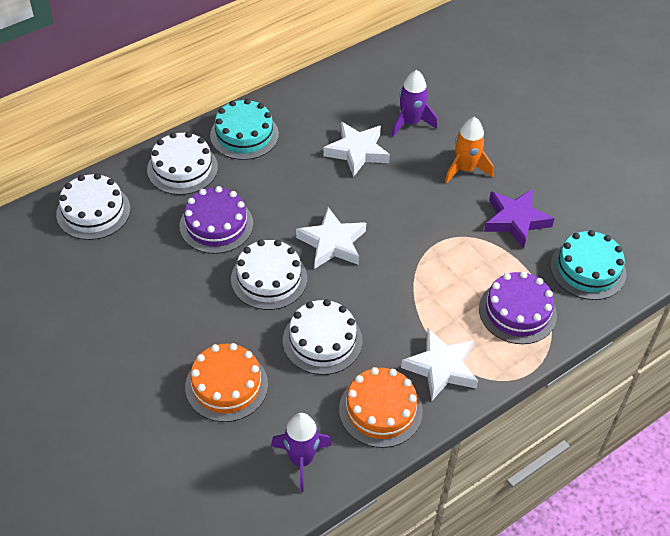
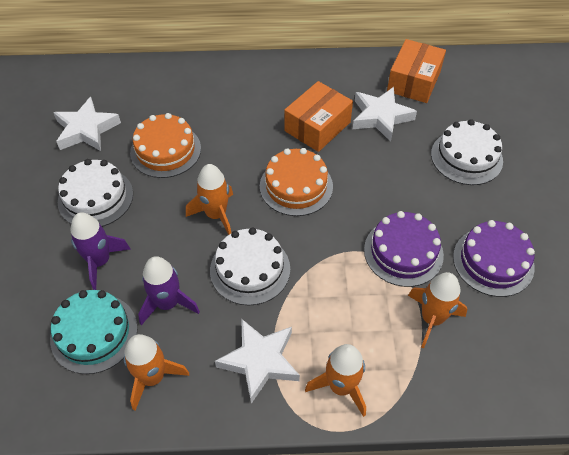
orange box: none = 0 -> [284,81,353,152] [387,39,446,103] = 2
orange rocket: [445,117,493,184] = 1 -> [124,334,189,410] [186,164,233,235] [305,344,366,417] [408,272,467,349] = 4
purple star: [484,189,555,249] = 1 -> none = 0
turquoise cake: [210,99,279,160] [550,230,626,300] = 2 -> [50,290,138,374] = 1
white cake: [56,173,130,240] [147,132,218,195] [231,239,307,310] [283,299,363,375] = 4 -> [58,159,133,227] [210,228,290,305] [431,119,503,185] = 3

